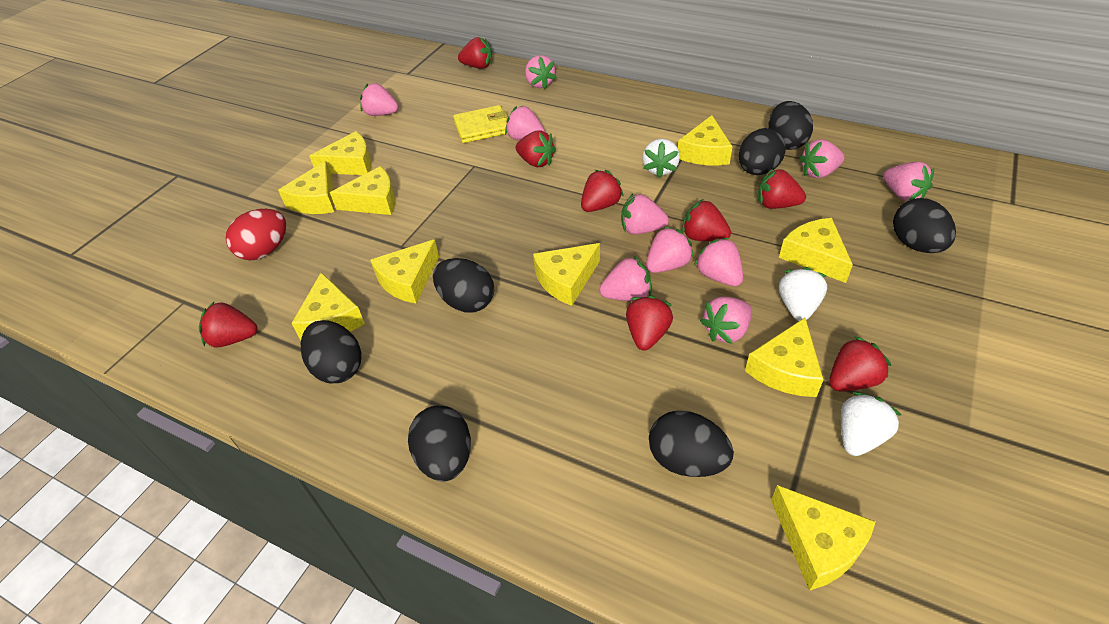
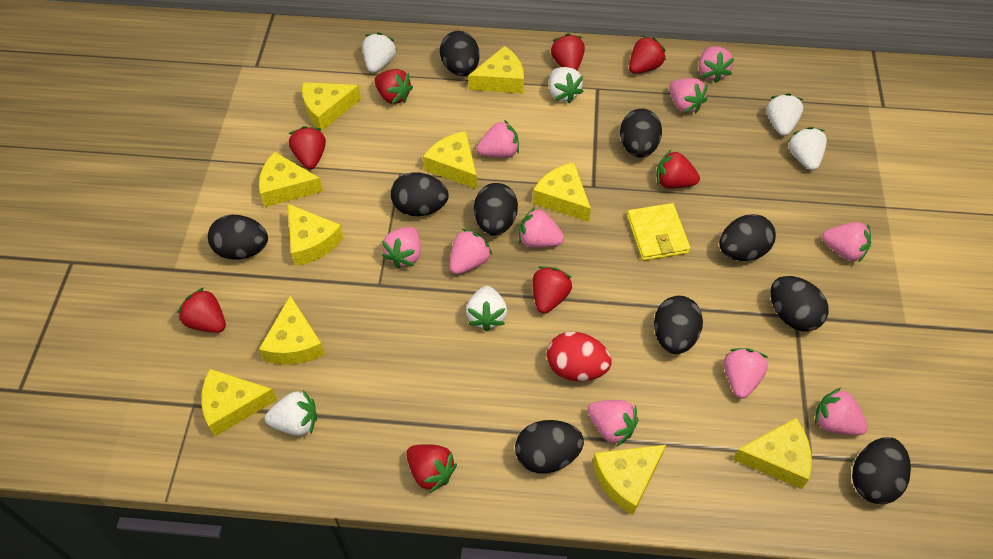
black egg: [301,320,361,384] [408,406,471,482] [433,258,494,313] [649,410,734,477] [739,128,786,175] [769,101,813,150] [893,198,956,253] = 7 -> [208,215,268,260] [390,172,449,216] [440,31,480,76] [474,183,518,236] [515,420,584,473] [620,109,662,158] [654,296,703,354] [719,214,776,261] [770,276,829,332] [852,437,911,504] = 10
white strawberry: [642,139,680,178] [779,267,827,321] [841,392,902,456] = 3 -> [265,390,317,436] [362,32,397,73] [466,286,507,332] [549,67,584,104] [766,93,803,136] [788,127,827,170] = 6

